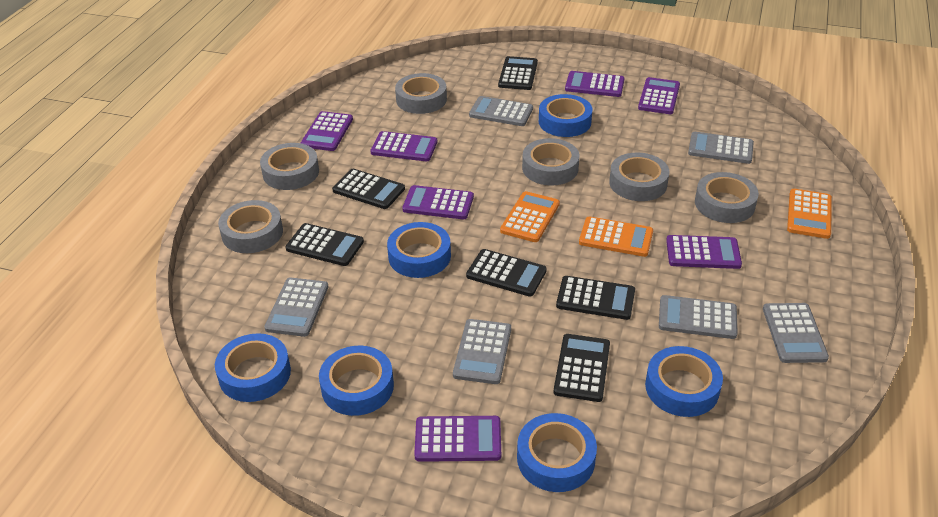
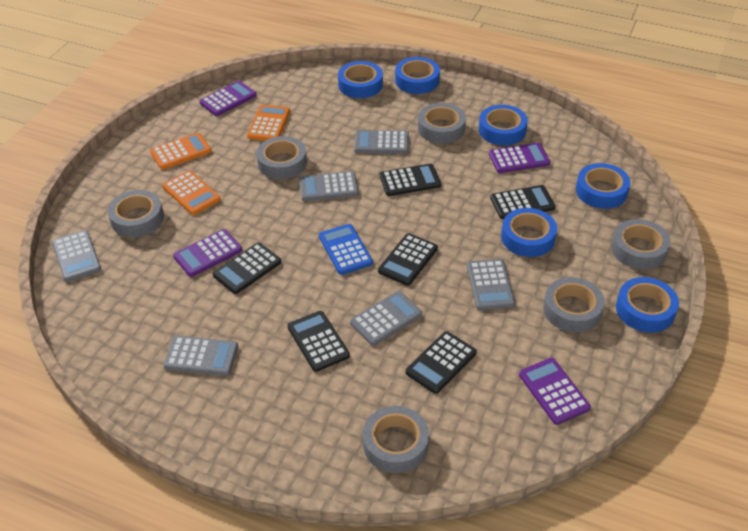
blue calculator: none = 0 -> [319,224,373,275] = 1
purple calculator: [301,111,353,151] [370,131,437,161] [402,185,474,219] [414,416,501,462] [565,71,624,97] [638,77,680,114] [666,235,742,269] = 7 -> [173,229,242,277] [199,81,257,116] [489,143,550,173] [519,358,591,425] = 4

